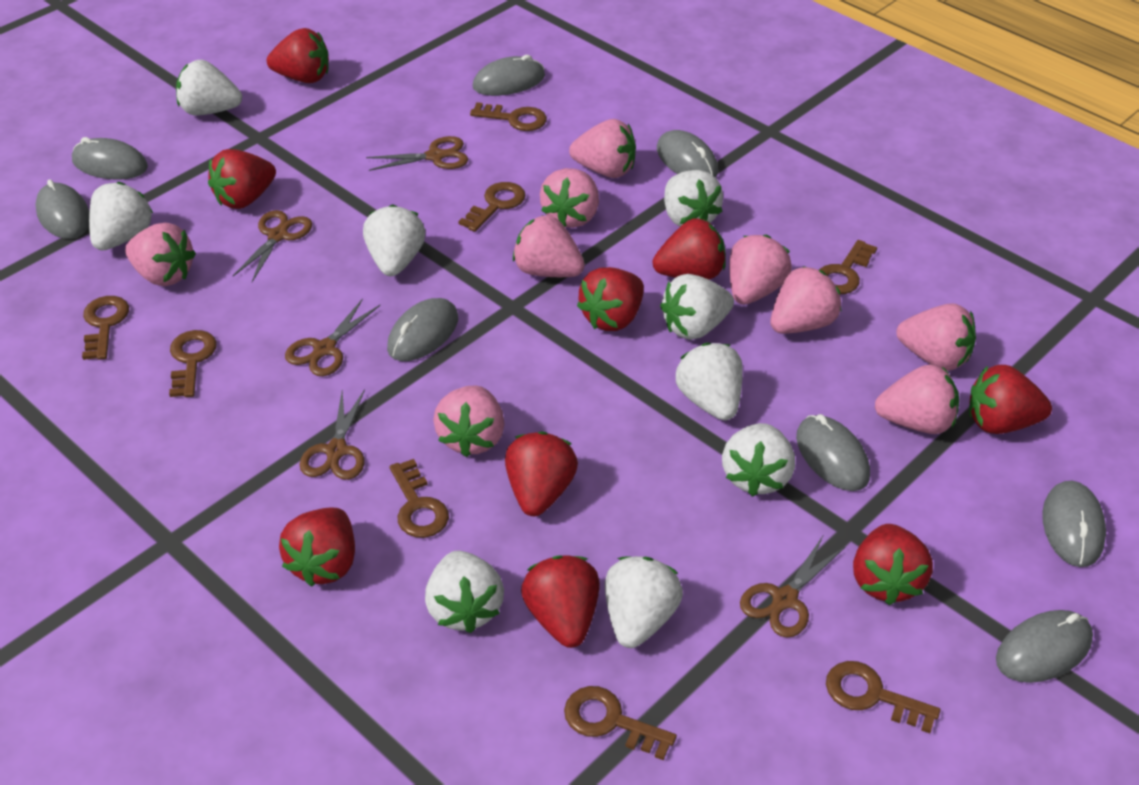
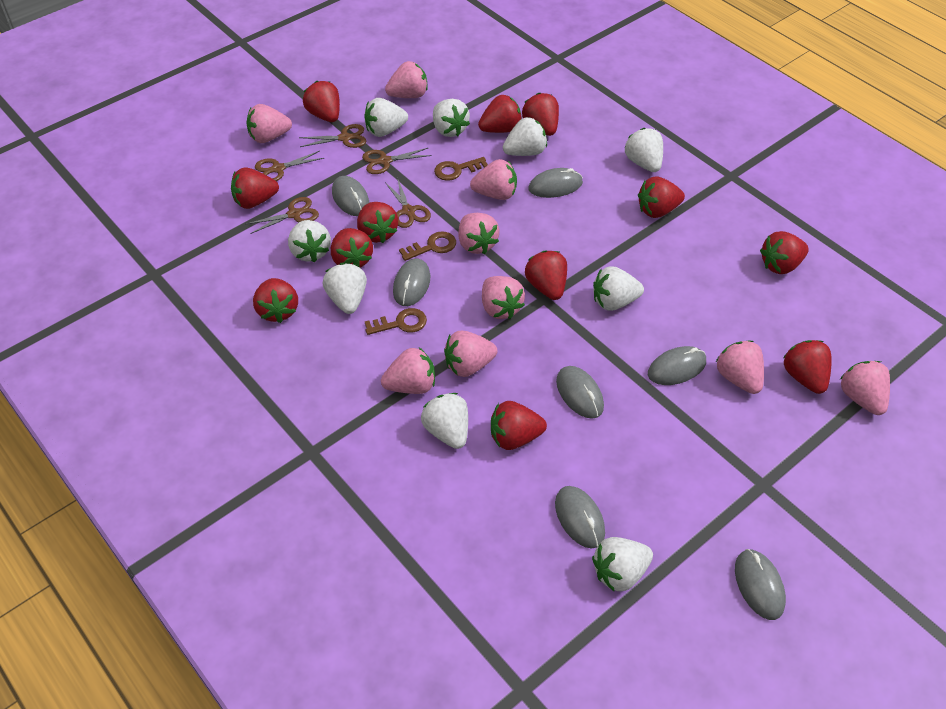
brown key: [82,296,129,360] [169,330,217,397] [389,459,449,538] [458,182,526,232] [470,102,547,131] [564,686,677,760] [819,240,877,294] [826,661,941,733] = 8 -> [365,308,427,335] [399,231,456,261] [434,157,488,181] = 3
grey mouse: [35,179,90,239] [72,137,148,180] [387,298,458,361] [472,55,545,96] [657,130,718,178] [796,414,870,491] [996,610,1093,683] [1042,481,1106,567] = 8 -> [332,176,370,216] [393,258,430,306] [528,168,583,198] [555,486,605,548] [556,366,604,419] [648,346,706,385] [735,549,786,620] = 7
red strawberry: [208,149,276,209] [267,28,329,83] [279,507,355,587] [505,431,578,516] [521,555,600,648] [577,267,644,331] [652,218,726,280] [853,524,933,605] [969,365,1052,434] = 9 -> [231,167,279,209] [253,278,298,323] [303,81,340,122] [331,228,373,268] [357,202,398,243] [478,95,522,133] [491,401,547,450] [522,93,559,136] [525,250,567,300] [638,176,685,218] [760,231,809,274] [783,340,832,394] = 12

